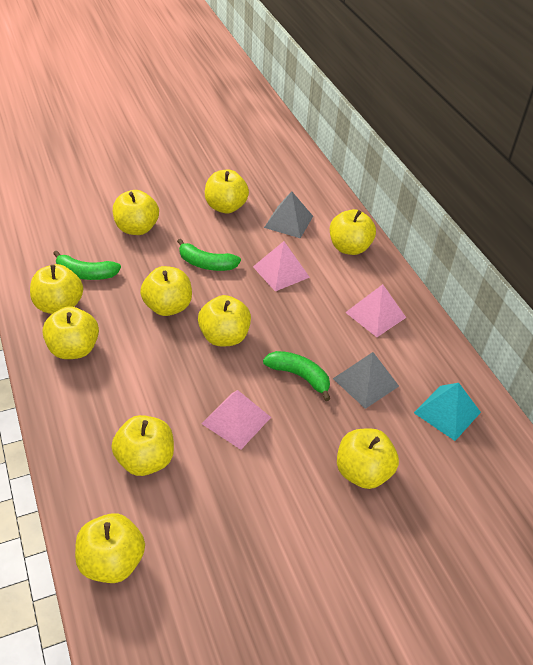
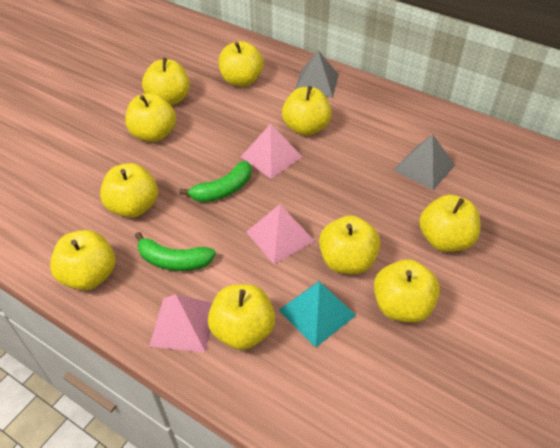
green banana: [53,251,121,280] [177,239,241,271] [263,351,330,401] = 3 -> [135,232,216,271] [179,161,251,202] = 2

